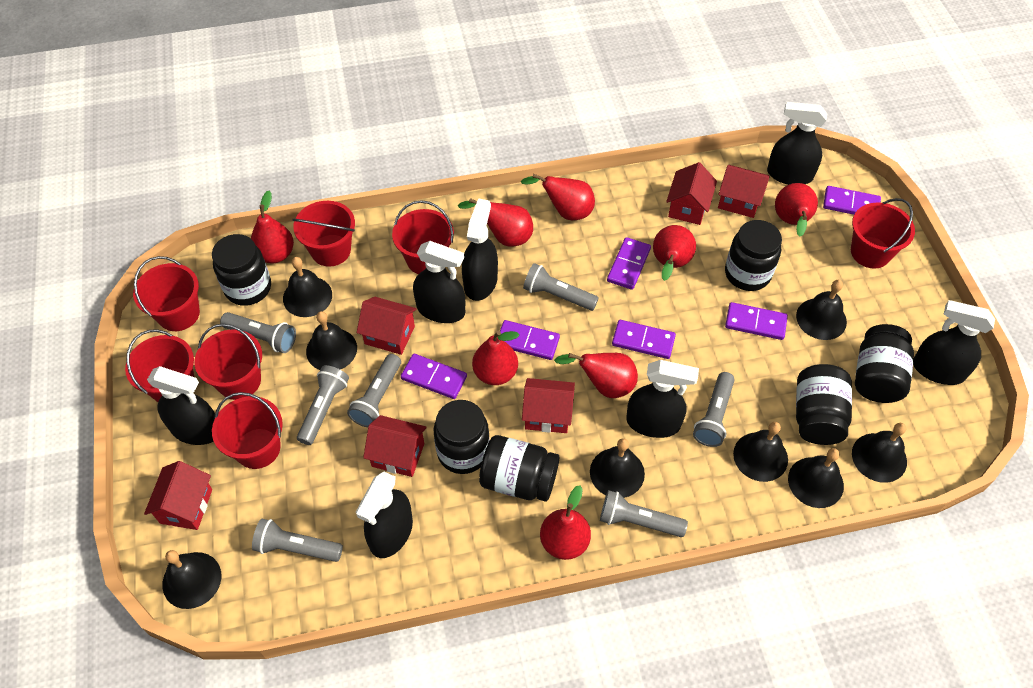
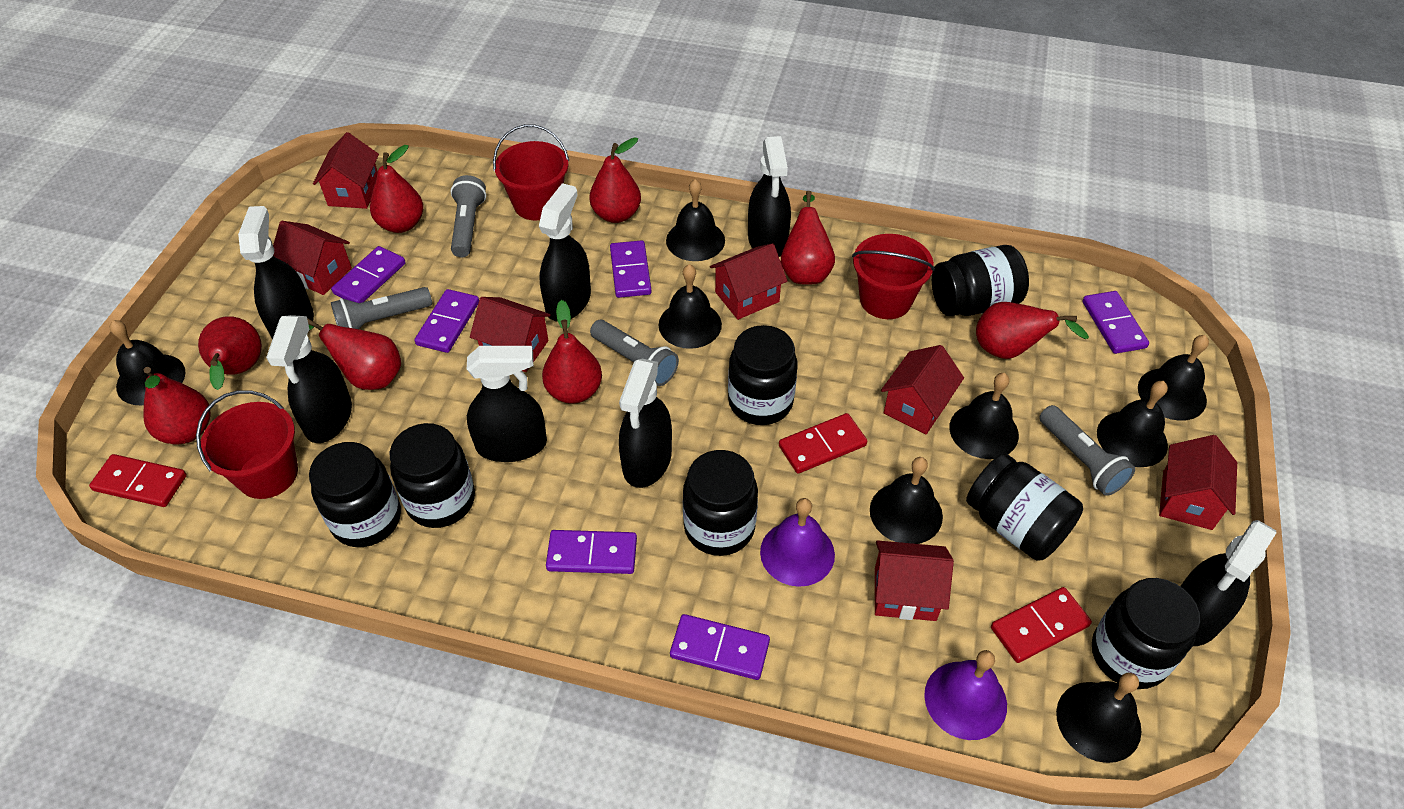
black jar: [212,234,271,306] [434,400,490,474] [479,435,559,502] [725,220,782,291] [796,364,852,445] [855,324,914,403] = 6 -> [309,442,401,547] [390,423,475,528] [683,450,758,556] [728,325,797,425] [932,245,1029,316] [966,453,1083,561] [1092,578,1200,689] = 7
grey flashlight: [220,312,296,353] [252,519,343,562] [297,365,349,445] [347,354,401,427] [523,263,599,311] [600,490,688,537] [693,372,735,447] = 7 -> [331,287,432,329] [451,175,486,257] [590,320,679,386] [1039,405,1135,496] = 4
purple bell: none = 0 -> [760,498,835,587] [924,650,1007,740] = 2
red bucket: [125,329,194,402] [133,256,200,331] [195,324,262,400] [212,392,283,469] [292,201,355,267] [392,200,454,274] [851,198,915,268] = 7 -> [196,390,298,499] [493,124,569,220] [852,234,935,319] = 3
red domino: none = 0 -> [89,454,187,507] [779,413,867,474] [991,587,1092,663] = 3
red house: [144,461,212,530] [357,297,417,355] [363,415,427,477] [522,378,575,433] [666,162,717,225] [718,165,770,218] = 6 -> [273,221,352,295] [313,132,379,209] [470,297,551,372] [710,243,787,320] [875,540,954,621] [881,345,964,434] [1159,435,1237,530] = 7

